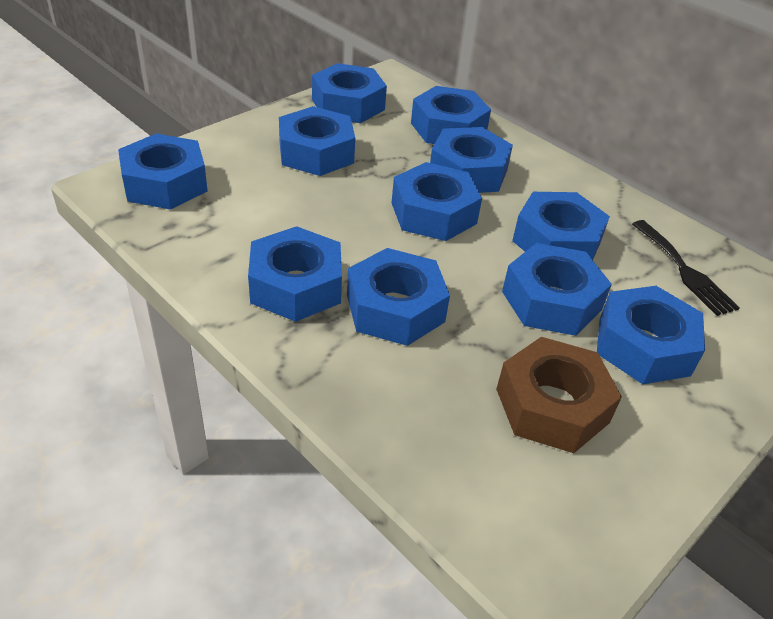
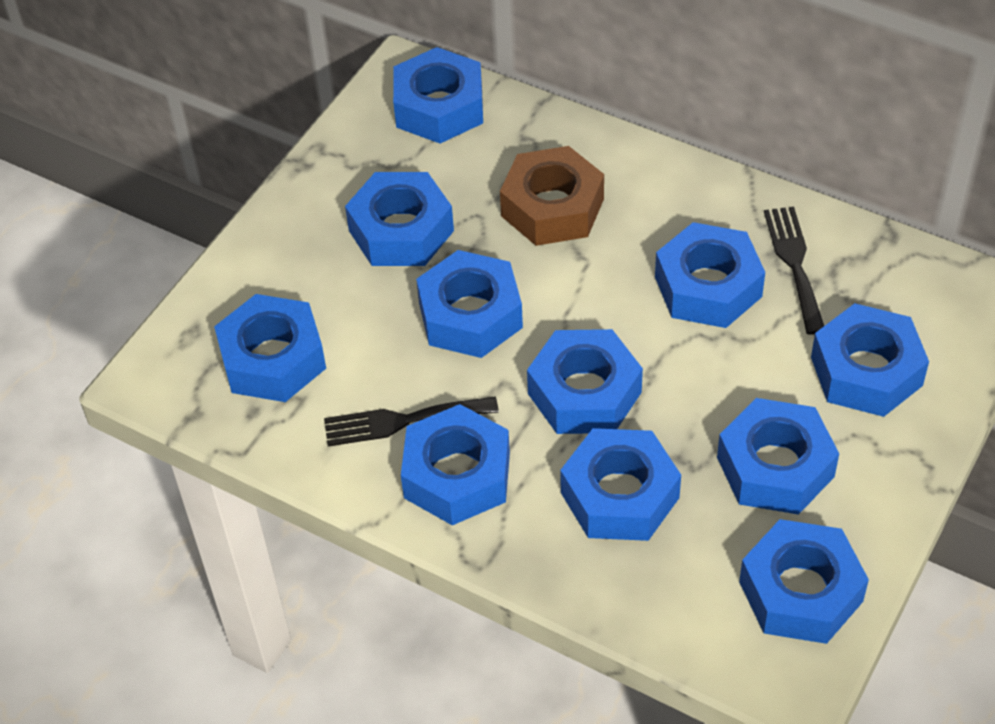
black fork: [632,220,740,316] = 1 -> [324,397,499,447] [764,207,824,335] = 2

